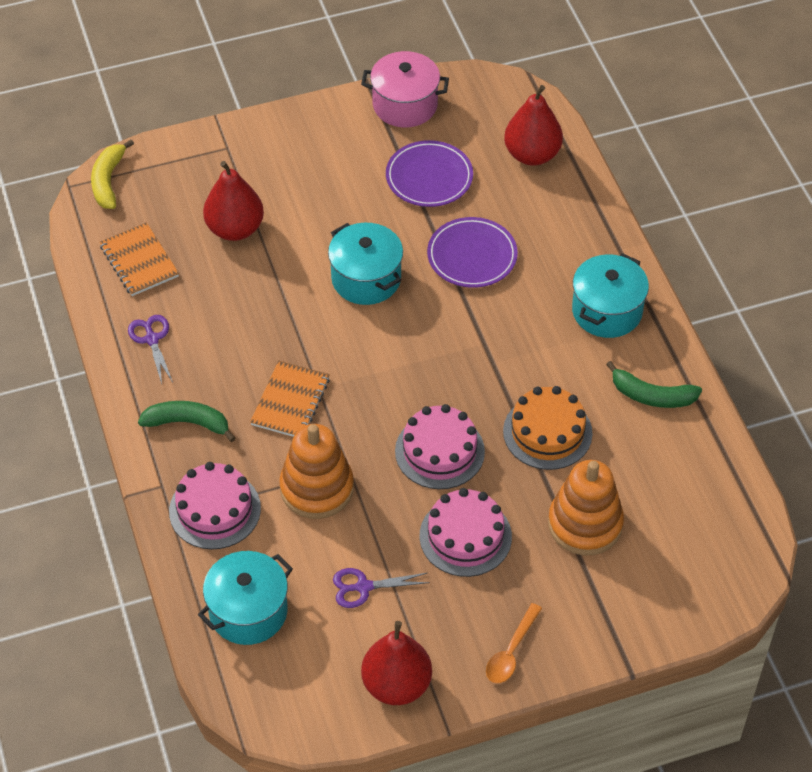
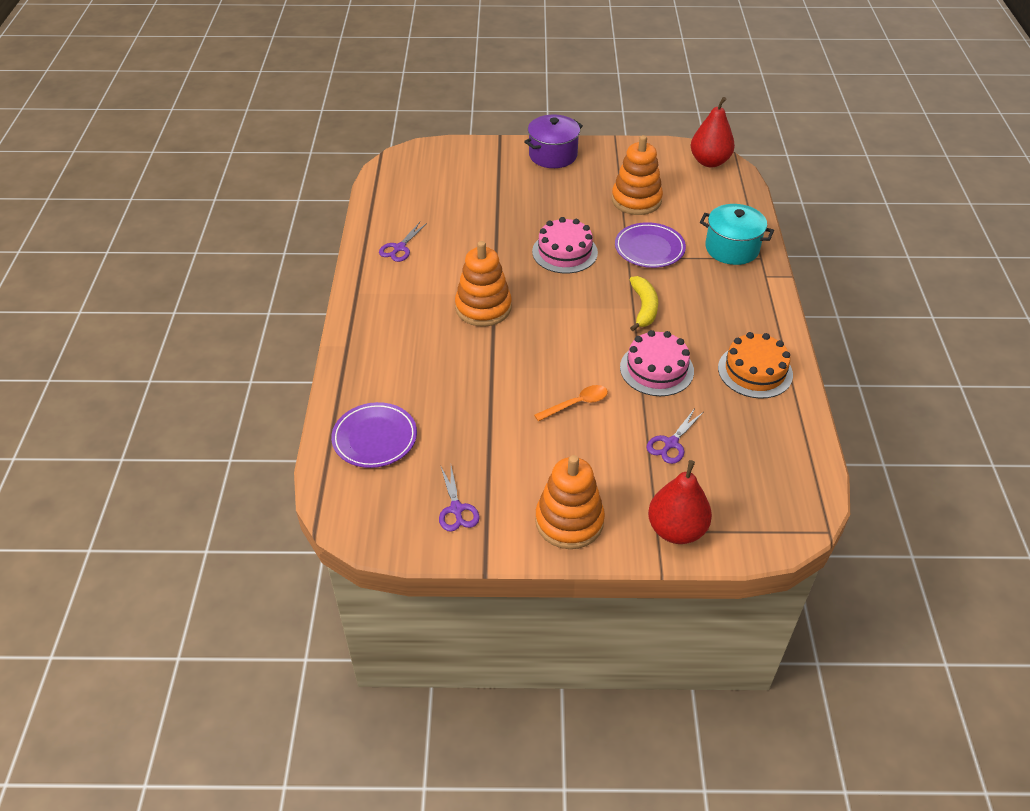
green banana: [138,401,236,442] [606,361,702,408] = 2 -> none = 0
orange notebook: [99,223,179,296] [250,361,330,437] = 2 -> none = 0
orange stacking toy: [279,424,354,519] [548,460,624,555] = 2 -> [455,241,512,327] [535,455,605,549] [612,135,663,215] = 3
pink cake: [169,462,261,549] [395,404,485,489] [420,488,512,577] = 3 -> [532,217,598,274] [620,330,694,396] = 2
pink pot: [361,51,449,128] = 1 -> none = 0
purple pot: none = 0 -> [524,115,583,168] = 1
purple scissors: [128,315,173,384] [333,568,430,608] = 2 -> [379,222,427,262] [439,466,480,532] [646,408,703,464] = 3
red pear: [203,161,264,241] [361,621,432,705] [504,85,563,166] = 3 -> [648,460,712,544] [691,97,735,167] = 2
turquoise pot: [198,551,293,645] [328,223,403,305] [572,253,649,338] = 3 -> [700,204,774,265] = 1

